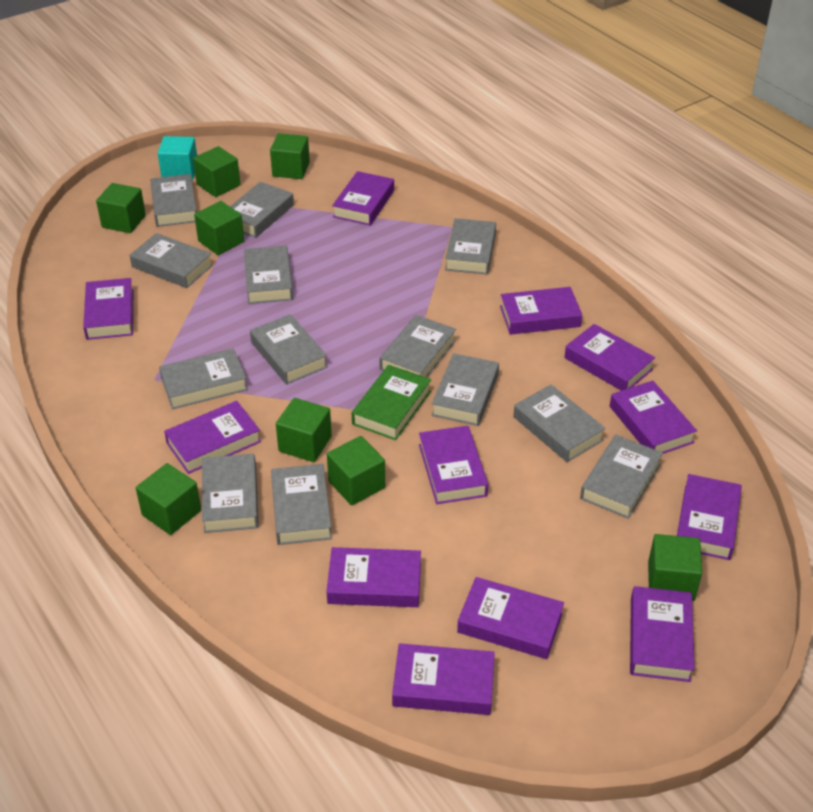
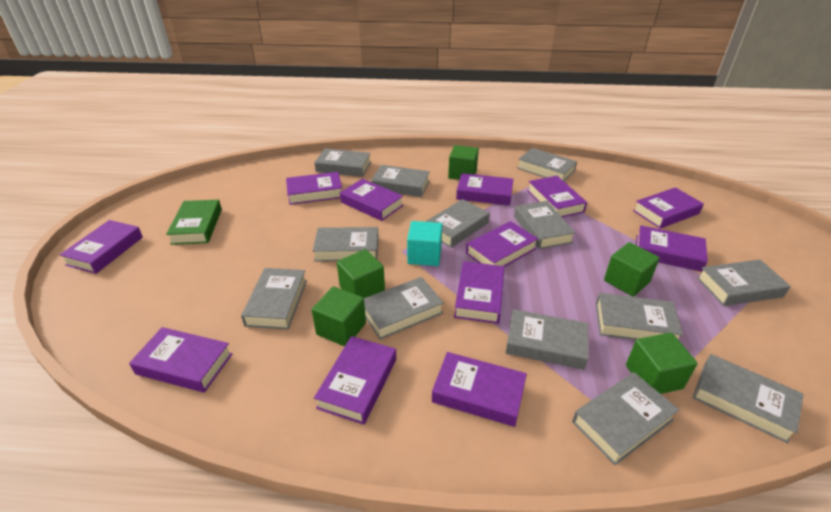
green cube: [96,183,146,233] [136,463,201,535] [193,146,240,197] [194,201,244,255] [270,133,310,179] [276,398,332,462] [327,436,385,506] [648,534,702,601] = 8 -> [312,286,366,347] [337,249,385,298] [448,145,479,180] [604,242,660,297] [626,332,698,394] = 5

